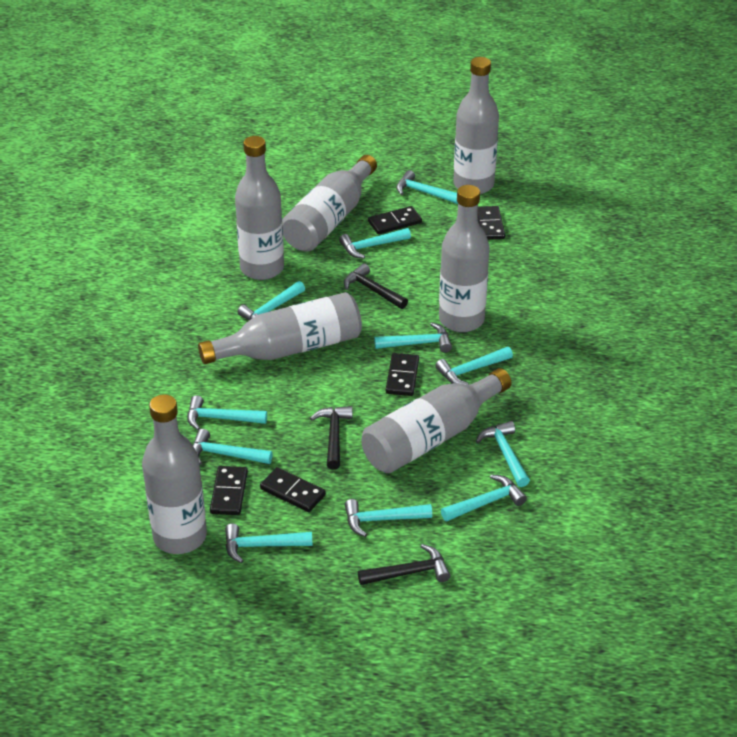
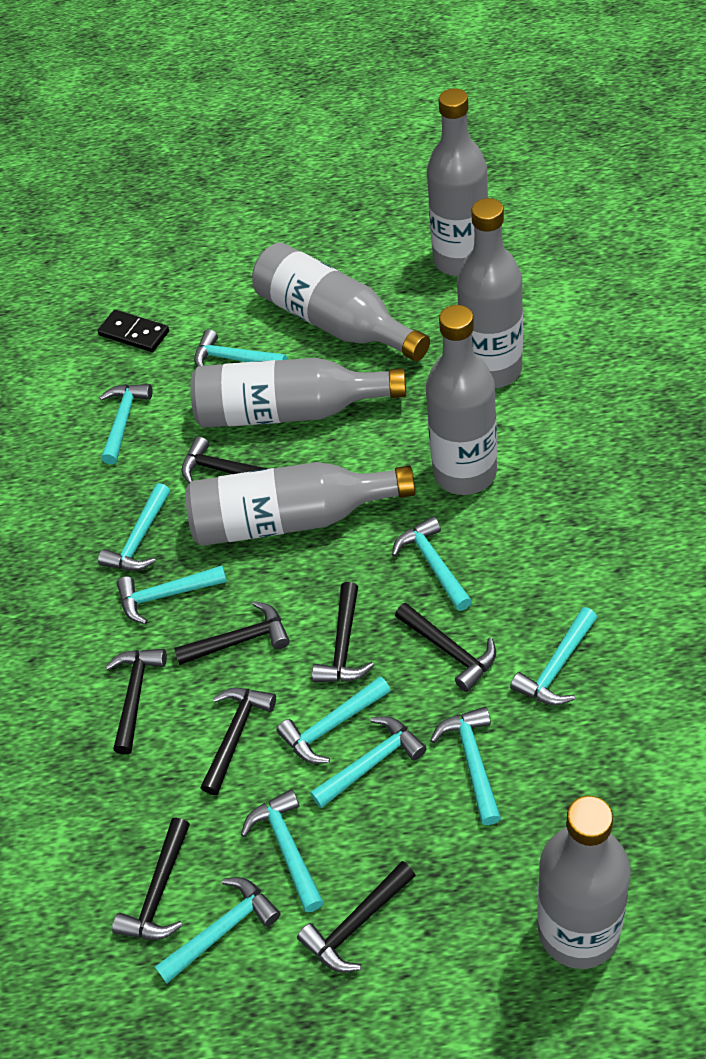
black domino: [210,466,248,515] [260,467,326,512] [368,206,422,234] [386,353,419,396] [477,206,505,240] = 5 -> [98,310,169,352] = 1
black hammer: [310,406,353,470] [344,263,408,309] [358,544,451,585] = 3 -> [105,649,167,754] [112,818,190,940] [174,601,290,665] [182,436,269,483] [201,688,276,795] [297,861,416,973] [312,582,374,682] [395,603,496,692] = 8

